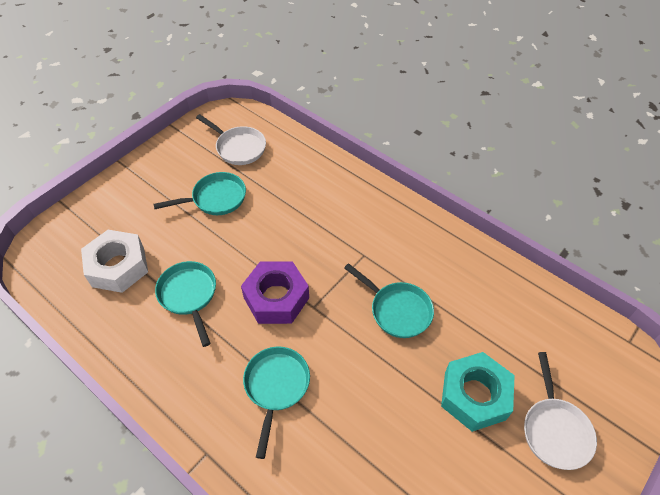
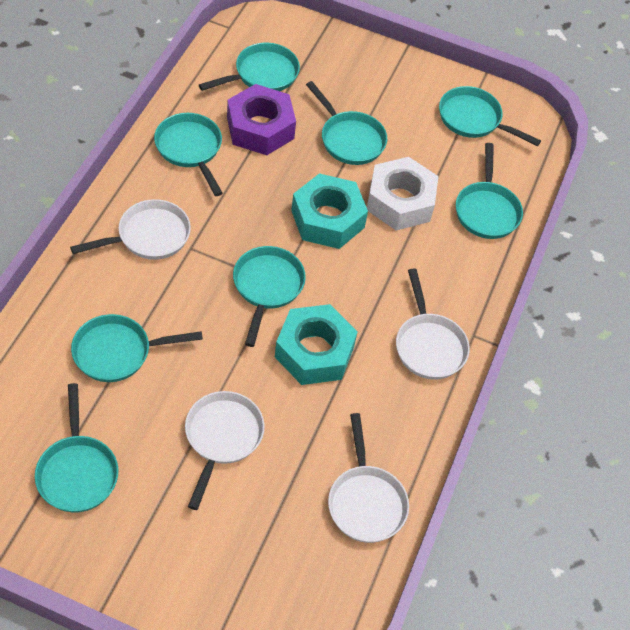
turquoise nut: [441,352,515,432] = 1 -> [275,304,358,385] [291,173,368,249] = 2
turquoise pan: [153,172,246,215] [155,261,216,347] [243,347,310,459] [344,263,434,338] = 4 -> [35,383,118,513] [71,314,203,382] [154,113,223,196] [199,43,300,91] [233,246,306,347] [306,81,387,165] [439,86,541,146] [456,143,523,239] = 8
white pan: [196,114,266,165] [524,352,597,470] = 2 -> [70,199,191,260] [185,391,265,510] [328,413,409,543] [396,269,470,380] = 4

